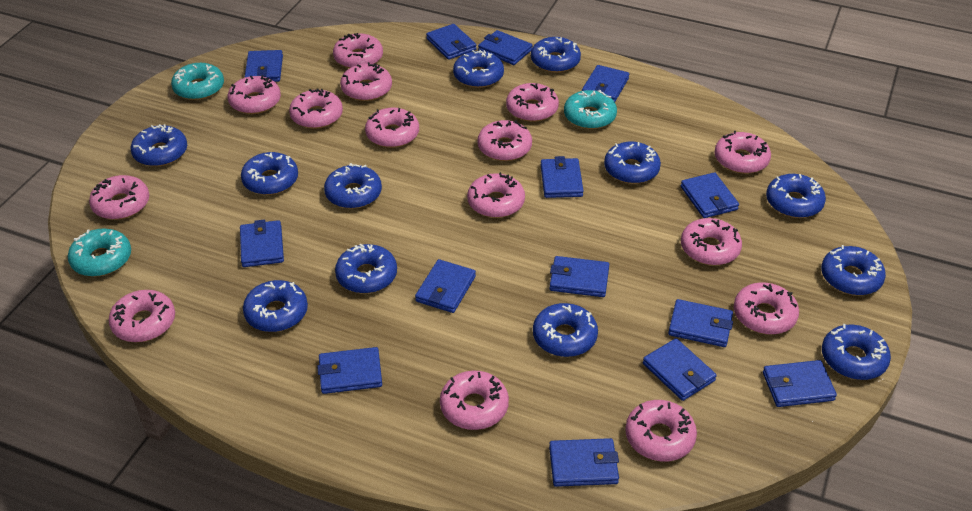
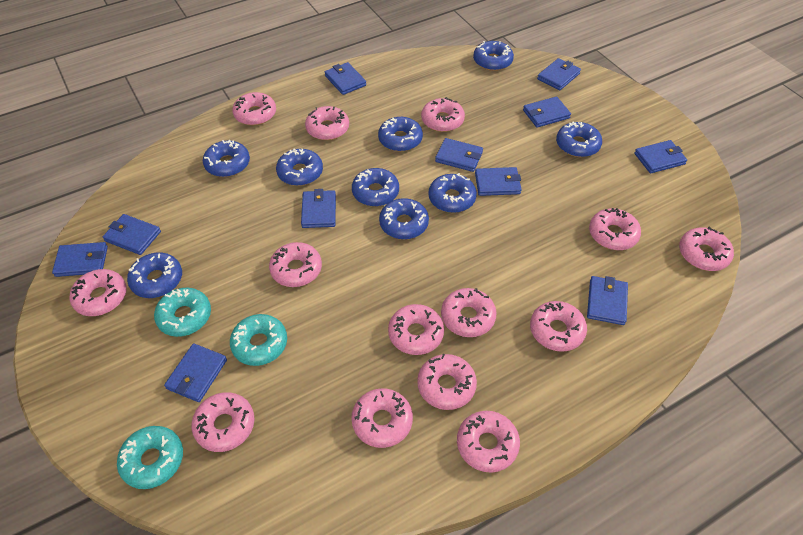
blue donut: [130,124,187,167] [241,152,298,195] [243,280,308,332] [324,163,382,209] [335,244,397,293] [453,50,504,88] [531,37,581,73] [533,303,598,357] [604,142,661,184] [766,174,826,218] [821,245,886,295] [822,324,891,380] = 12 -> [127,253,182,298] [203,140,250,177] [276,149,323,186] [352,168,399,206] [378,117,423,151] [379,198,429,239] [428,173,477,213] [473,41,514,71] [556,122,602,157] = 9
blue wallet: [240,220,284,267] [244,50,283,82] [317,347,382,394] [415,259,476,313] [426,24,477,60] [478,30,533,65] [541,156,583,198] [549,256,609,297] [549,438,619,487] [582,65,629,102] [643,338,717,401] [668,299,733,347] [681,172,739,218] [763,360,837,407] = 14 -> [52,242,108,277] [103,214,161,255] [164,344,227,402] [301,189,336,228] [325,62,366,95] [435,138,483,172] [475,167,522,196] [523,97,571,128] [537,58,581,90] [587,276,628,325] [634,140,687,173] = 11
pink donut: [89,175,149,220] [109,290,175,342] [228,75,281,114] [289,88,343,129] [333,33,383,68] [340,62,392,101] [365,108,419,148] [440,371,509,430] [467,172,525,218] [477,120,532,161] [506,83,559,122] [625,400,697,461] [681,218,742,265] [714,131,771,174] [734,283,799,335] = 15 -> [70,269,126,316] [191,392,255,452] [233,92,276,125] [269,242,322,287] [305,106,349,140] [351,388,413,448] [388,304,444,355] [417,354,477,410] [421,97,465,132] [441,288,497,337] [457,411,520,473] [530,301,587,352] [589,208,641,250] [679,227,734,271] = 14

